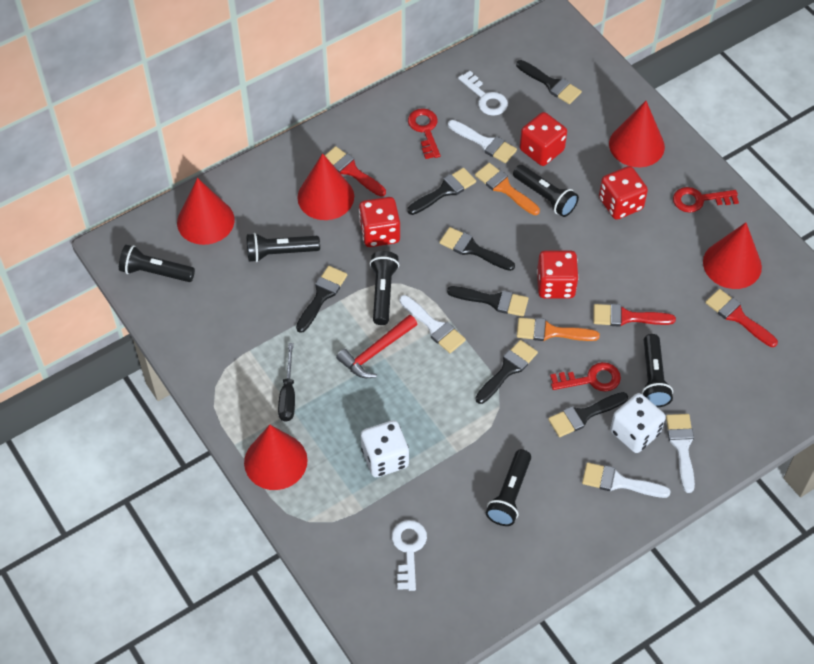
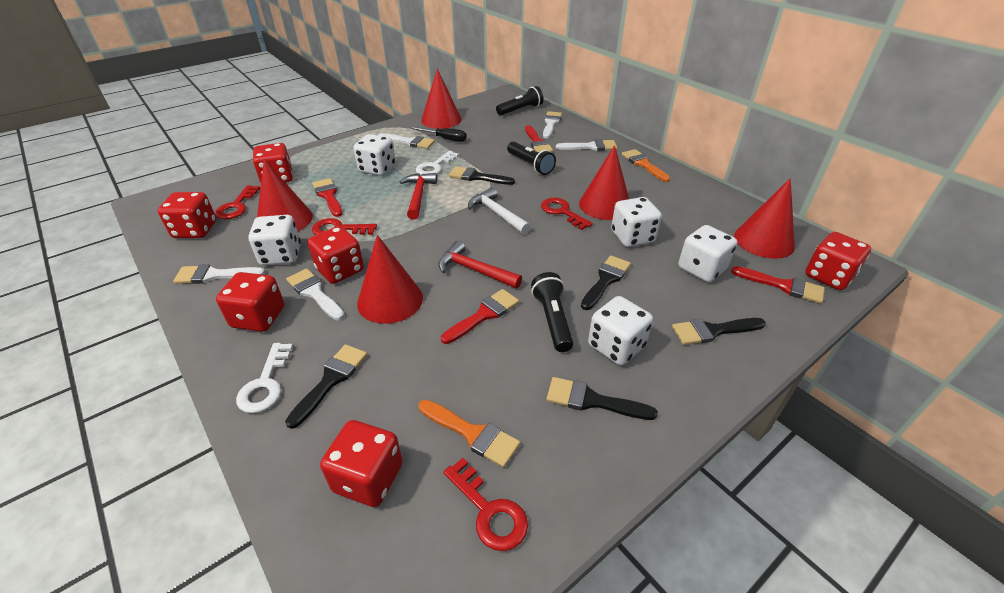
black brush: [296,266,347,333] [407,168,476,215] [439,227,515,271] [447,286,528,317] [475,340,538,404] [516,60,582,104] [548,392,628,437] = 7 -> [285,344,367,429] [449,166,515,185] [546,377,658,420] [581,256,631,310] [672,318,766,345] = 5
black flashlight: [119,245,195,282] [247,233,320,262] [370,251,399,325] [486,449,531,526] [513,165,579,217] [642,334,673,407] = 6 -> [496,86,544,115] [507,142,556,175] [531,272,573,352] = 3
red brush: [325,146,386,197] [593,304,676,327] [705,289,778,347] = 3 -> [312,178,343,217] [441,289,519,344] [525,125,553,152] [731,266,825,304] = 4
red dice: [359,197,400,247] [520,112,567,166] [537,250,579,298] [599,166,648,220] = 4 -> [158,192,216,238] [216,272,284,332] [253,143,293,183] [307,226,364,284] [320,420,403,507] [805,232,871,290] = 6
red hammer: [336,315,418,378] = 1 -> [400,173,437,220] [438,241,522,288] = 2
red key: [408,108,441,159] [550,362,621,392] [673,187,739,213] = 3 -> [215,185,260,219] [312,218,377,235] [443,458,528,551] [541,197,593,230] = 4
white brush: [399,295,466,353] [448,120,517,163] [582,462,671,498] [666,414,695,493] = 4 -> [173,264,265,284] [286,268,345,321] [378,133,435,149] [543,111,562,138] [556,139,617,151] = 5
white dice: [361,420,409,477] [610,393,666,453] = 2 -> [248,215,301,266] [353,134,396,176] [588,296,653,365] [611,197,662,247] [678,225,737,282] = 5
white hammer: none = 0 -> [468,187,531,234] = 1

